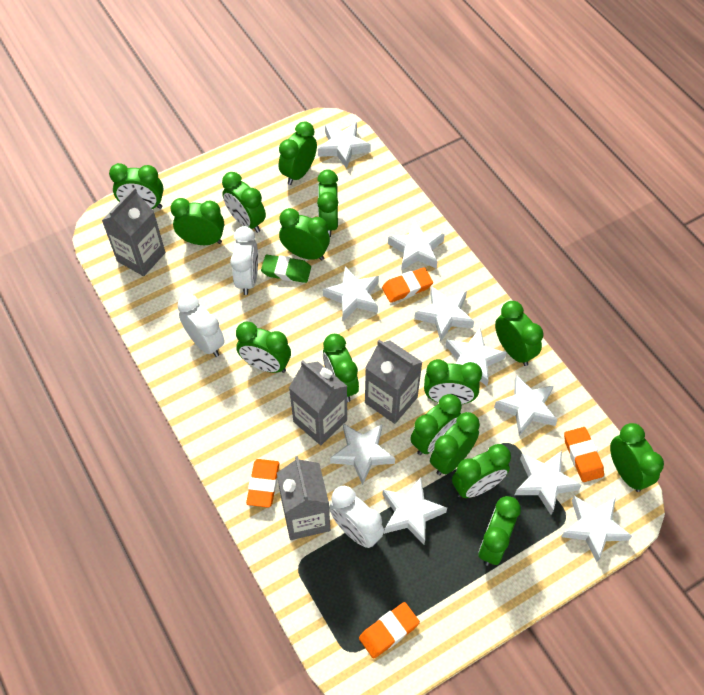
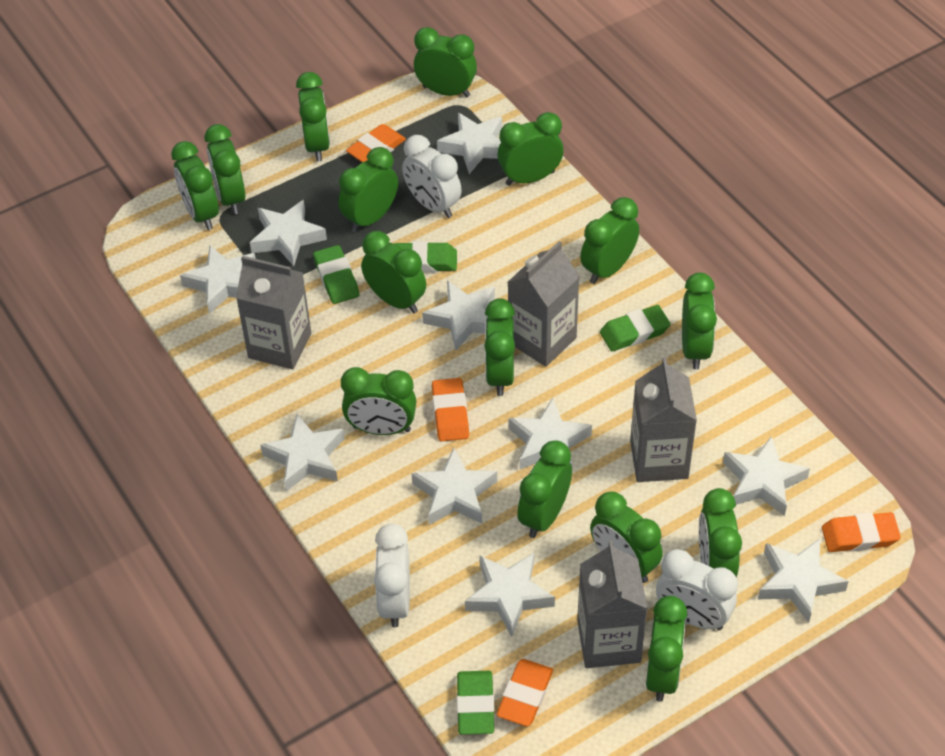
green eraser: [261,255,311,283] = 1 -> [313,245,359,304] [394,241,457,272] [457,671,495,735] [600,305,671,351] = 4

